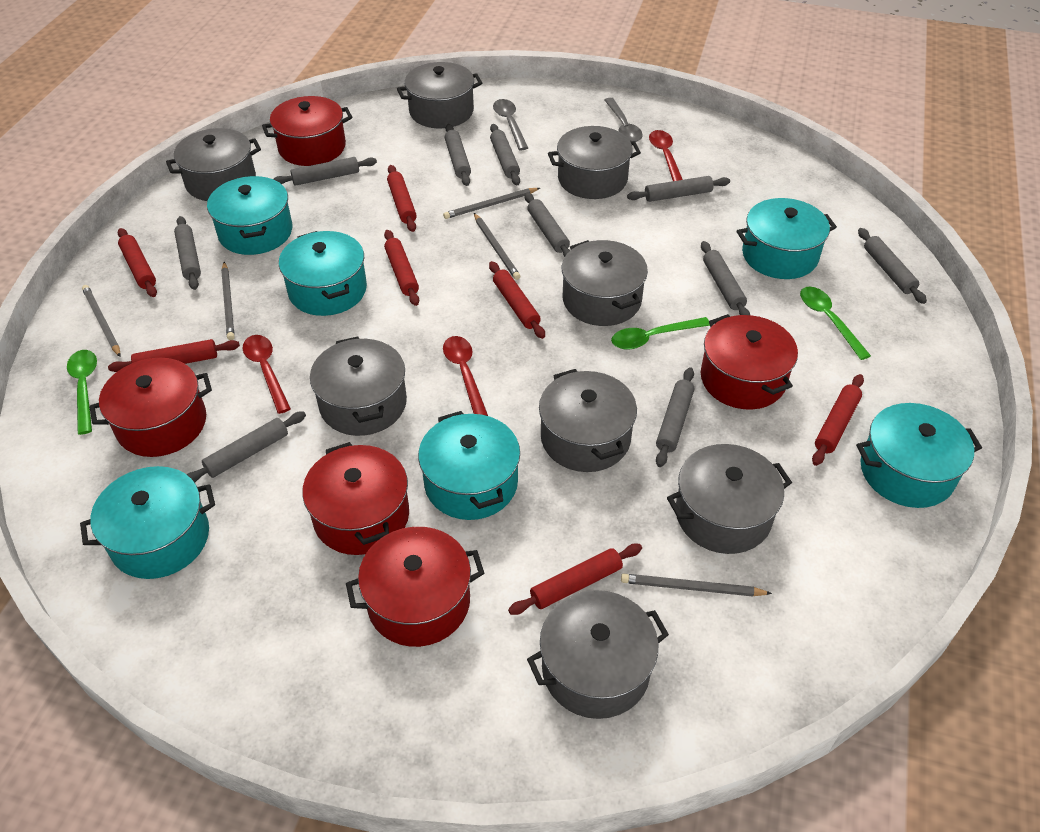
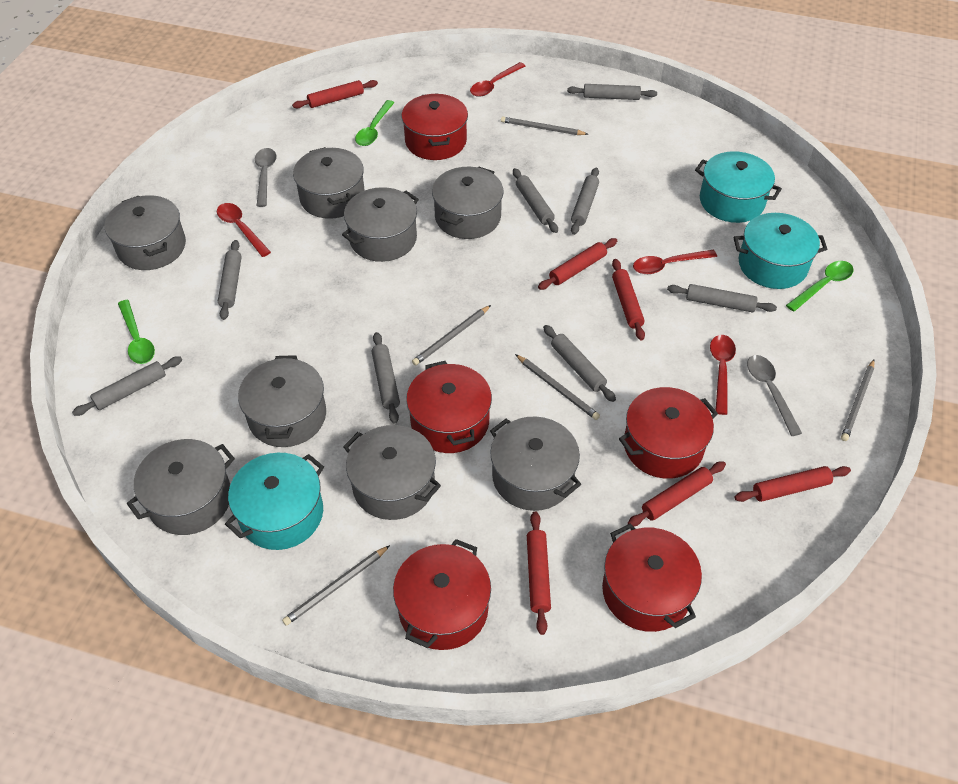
grey rolling pin: [174,216,201,290] [186,411,306,483] [273,157,377,186] [445,124,471,186] [490,124,520,185] [525,192,570,257] [627,176,730,202] [656,367,695,467] [701,241,750,315] [858,228,927,304] = 10 -> [72,356,182,416] [218,240,242,320] [372,332,400,424] [513,168,558,233] [543,325,616,402] [567,84,657,100] [571,168,599,235] [667,284,777,312] = 8
red rolling pin: [108,339,240,372] [118,228,157,297] [384,230,419,306] [387,165,417,232] [489,261,545,339] [508,544,642,615] [812,374,864,466] = 7 -> [292,80,378,109] [527,512,551,635] [538,238,617,290] [612,259,645,340] [628,461,726,527] [734,466,851,502] = 6
red spoon: [242,335,291,414] [443,336,488,416] [649,130,683,181] = 3 -> [217,203,271,257] [470,62,525,97] [633,249,717,274] [710,335,736,415] = 4
turquoise pot: [80,466,215,579] [207,176,292,255] [279,231,367,316] [418,411,520,520] [737,198,837,279] [856,403,982,508] = 6 -> [225,453,324,550] [695,151,782,223] [734,213,827,289] = 3

